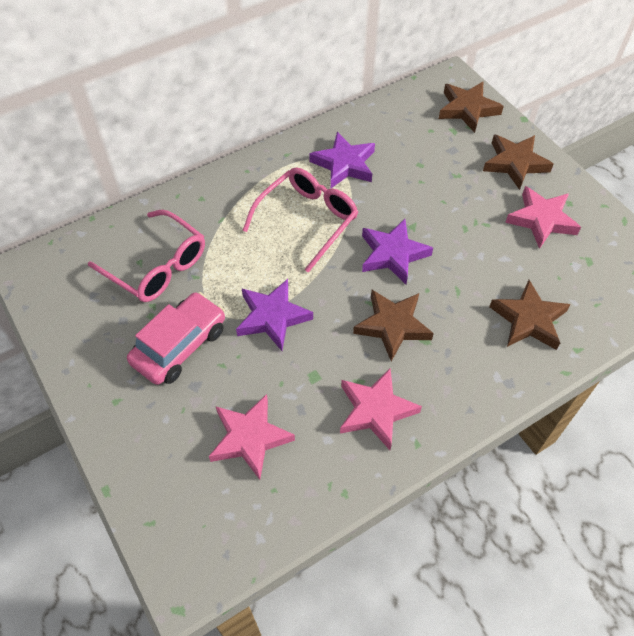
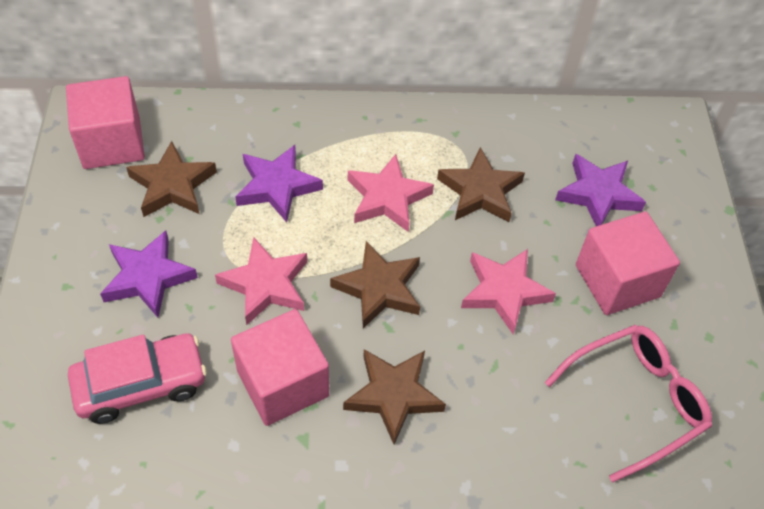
pink cube: none = 0 -> [66,76,145,169] [231,309,329,426] [576,212,680,315] = 3
pink glasses: [88,210,205,302] [243,168,358,273] = 2 -> [545,325,712,482] = 1

